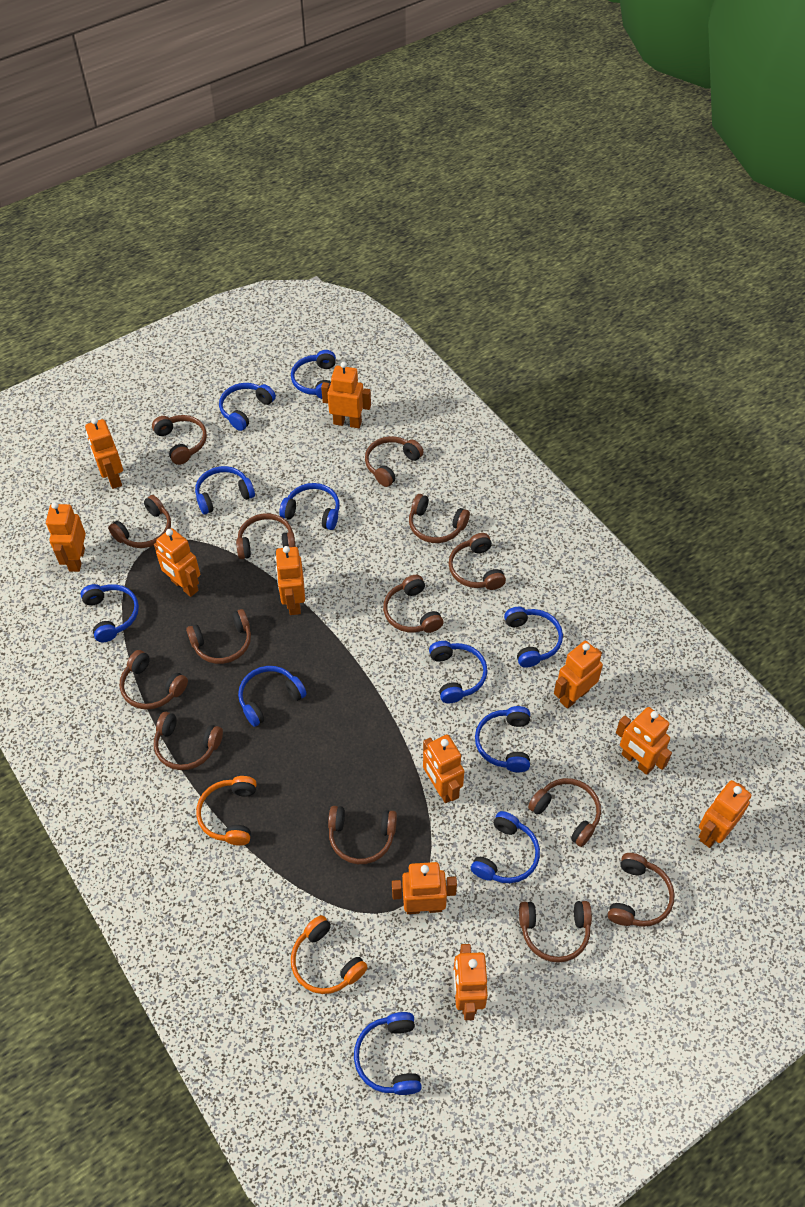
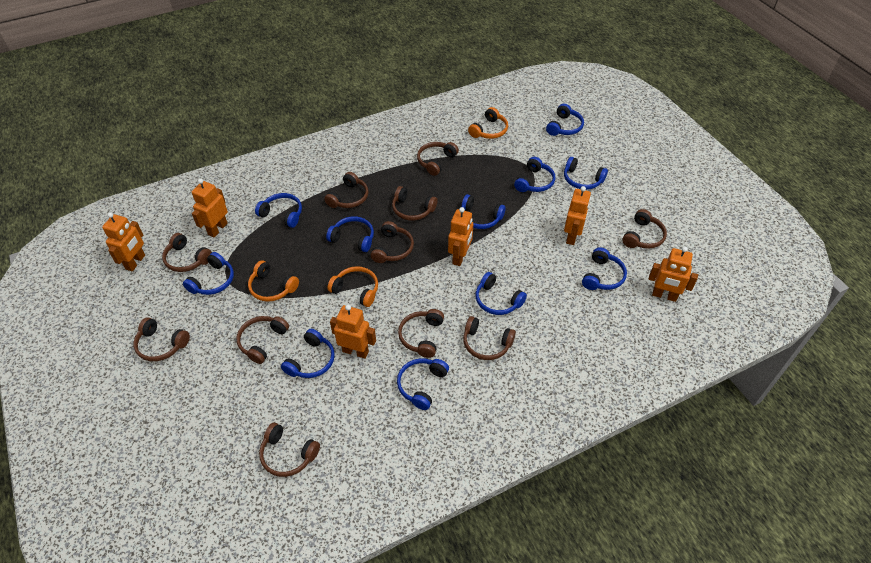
brown headphones: [108,495,171,548] [120,650,188,710] [152,415,207,465] [154,712,223,770] [186,609,251,664] [236,513,296,559] [328,806,397,864] [365,436,424,487] [383,575,443,633] [409,494,470,543] [448,533,506,590] [519,901,592,963] [528,778,601,847] [608,853,675,927] = 14 -> [133,317,190,361] [162,233,212,272] [237,316,289,364] [259,423,320,477] [324,172,368,208] [370,221,414,263] [392,186,437,221] [398,309,444,358] [417,142,459,176] [463,316,516,360] [622,209,667,249] = 11
orange headphones: [196,776,257,846] [291,915,368,994] = 2 -> [248,260,299,302] [327,266,378,307] [468,107,508,139] = 3
orange robot: [46,502,86,572] [85,418,123,489] [154,528,200,597] [275,546,305,615] [321,362,371,428] [392,862,457,914] [423,734,464,803] [454,944,488,1020] [554,641,603,709] [616,707,672,775] [698,780,751,848] = 11 -> [102,212,145,271] [192,179,228,237] [330,304,376,359] [448,207,473,266] [564,186,591,245] [649,246,698,302] = 6

